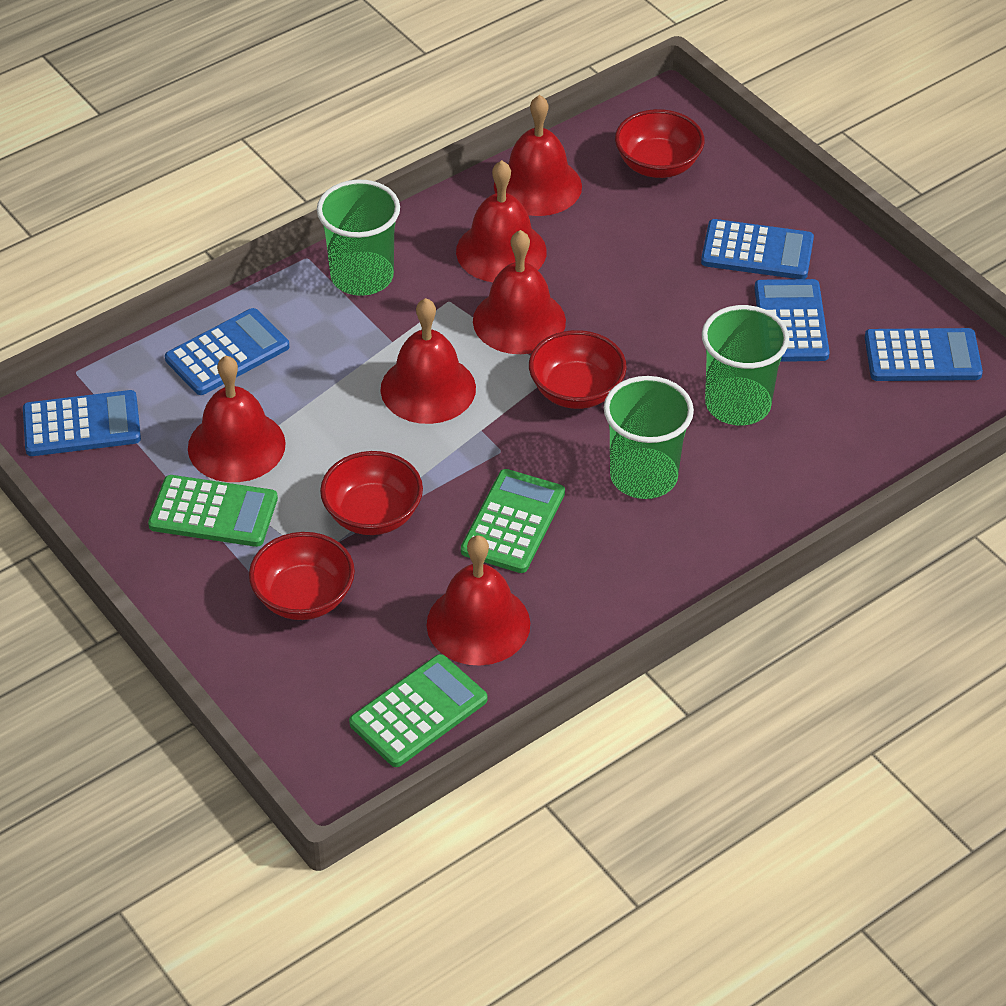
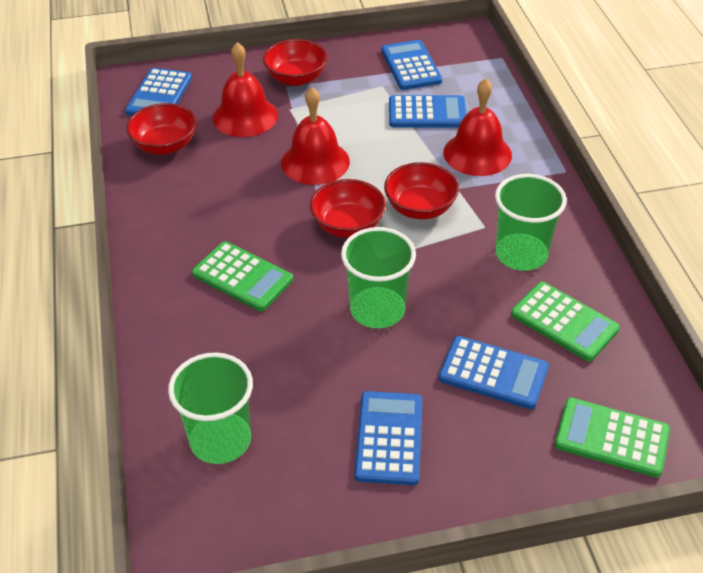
red bell: [188,356,286,482] [380,298,476,424] [427,535,530,666] [456,160,547,282] [473,230,566,354] [494,95,582,216] = 6 -> [213,42,278,137] [281,87,350,185] [443,78,512,176] = 3

